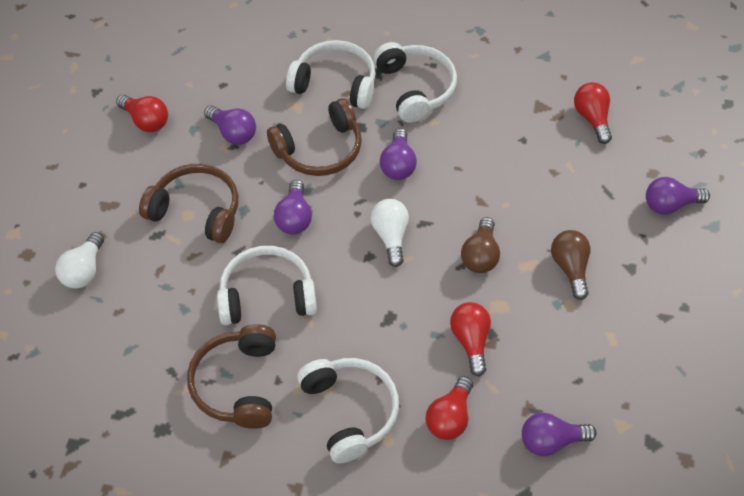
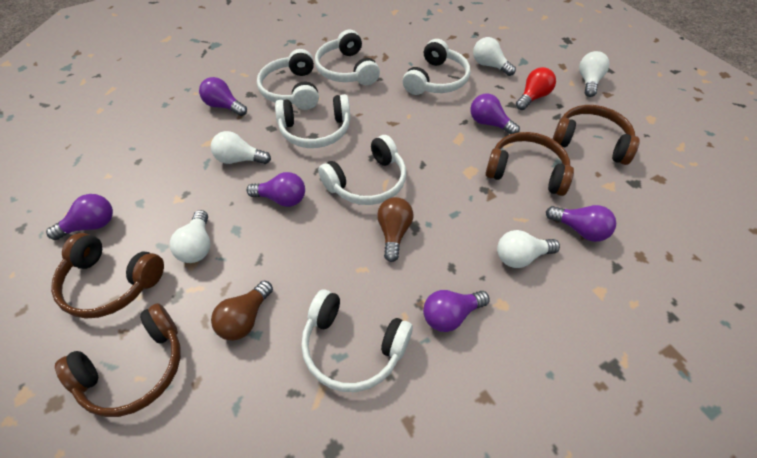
brown headphones: [139,164,238,243] [187,324,276,429] [267,98,362,176] = 3 -> [51,233,164,319] [55,303,181,417] [485,132,574,196] [553,105,640,165] = 4
purple light bulb: [204,105,256,145] [274,180,312,235] [380,128,417,180] [522,412,597,456] [646,177,710,215] = 5 -> [46,194,113,240] [199,77,247,116] [246,172,305,207] [423,290,489,332] [470,94,520,134] [546,205,616,242] = 6
red light bulb: [116,94,168,132] [425,376,473,440] [450,302,491,377] [574,82,612,144] = 4 -> [516,67,556,110] = 1
white headphones: [217,246,317,325] [286,40,376,109] [297,358,399,463] [373,42,457,122] = 4 -> [257,49,319,110] [275,94,350,148] [301,289,413,392] [315,30,380,85] [318,135,406,205] [403,39,470,95] = 6
white light bulb: [55,232,104,289] [371,199,409,267] = 2 -> [170,210,210,263] [211,131,271,164] [473,37,516,76] [497,230,560,268] [579,51,609,97] = 5

